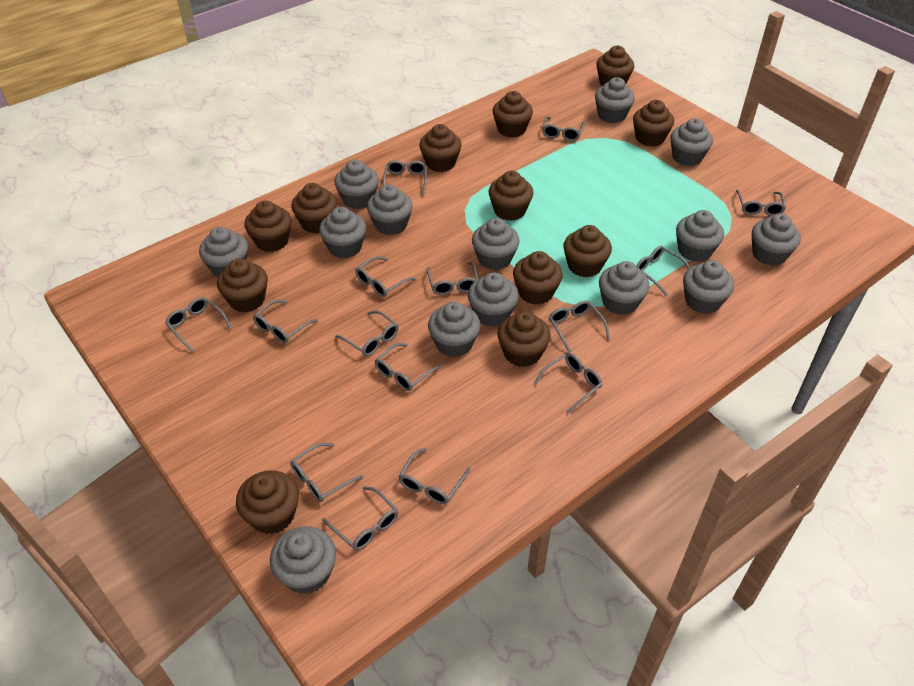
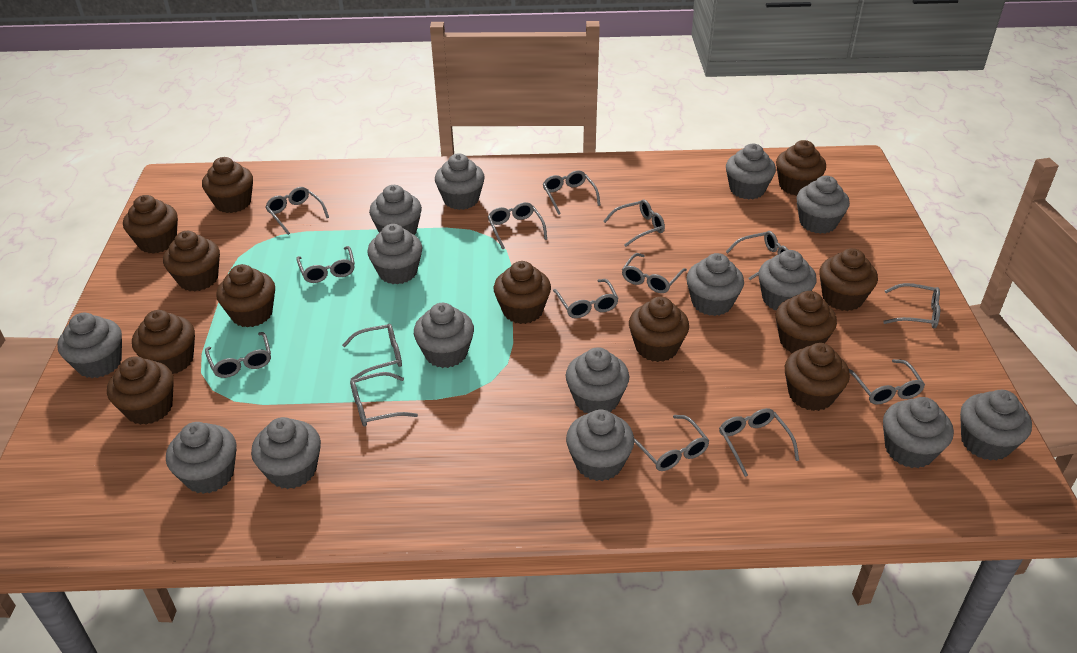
grey cupcake: [199,227,248,277] [270,526,336,594] [319,207,366,258] [335,159,379,209] [367,184,413,235] [428,302,481,357] [468,272,519,327] [472,218,520,270] [595,77,635,123] [599,261,649,315] [670,118,713,166] [676,210,724,262] [683,260,734,314] [752,214,801,266] = 14 -> [58,313,122,378] [166,422,237,494] [251,417,321,489] [367,224,423,284] [369,185,422,235] [414,303,474,368] [435,154,485,210] [566,347,629,413] [566,409,634,481] [686,253,744,316] [726,144,776,200] [758,250,817,310] [796,176,850,234] [883,397,954,468] [960,390,1032,461] = 15

